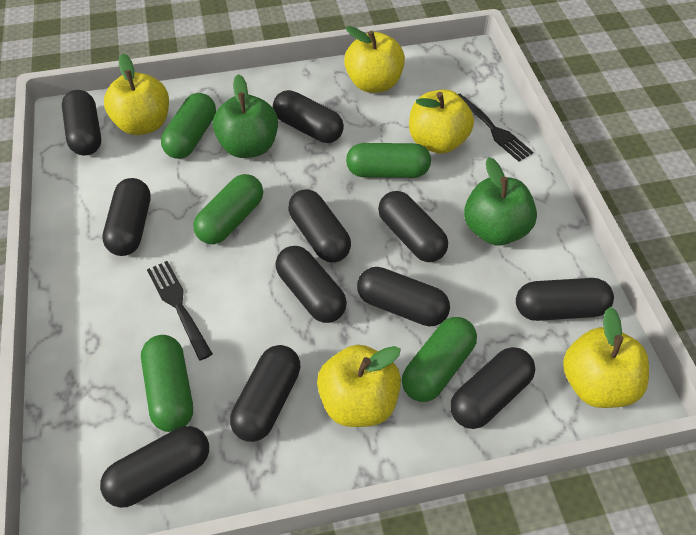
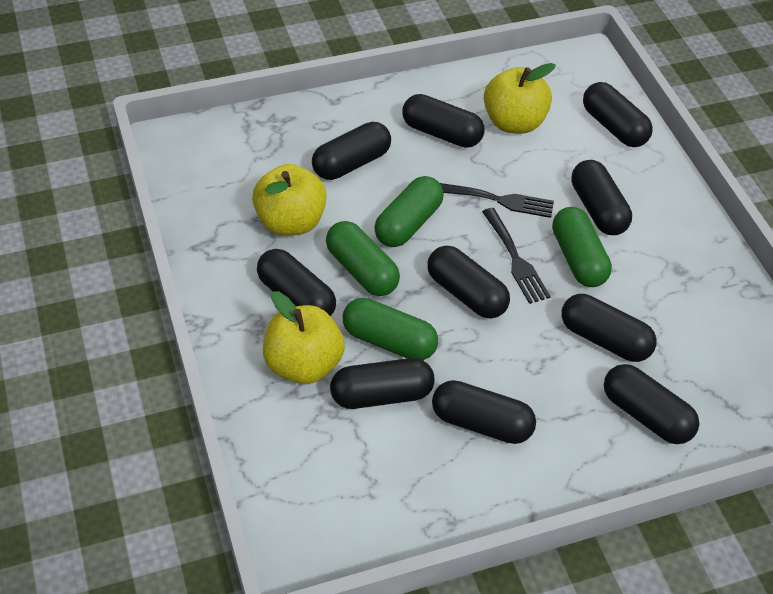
black capsule: [62,90,101,156] [100,426,209,508] [102,178,151,256] [230,345,300,442] [273,90,344,143] [276,246,347,323] [288,189,351,262] [357,267,450,326] [378,191,448,262] [450,347,535,429] [516,278,614,321] = 11 -> [257,249,336,316] [312,122,391,180] [330,358,435,409] [402,94,485,148] [427,246,510,319] [432,380,536,444] [561,294,656,362] [571,160,632,235] [583,82,653,147] [604,364,699,444] = 10
green apple: [213,74,278,158] [464,157,537,245] = 2 -> none = 0
green capsule: [141,335,193,432] [161,93,216,159] [193,174,263,244] [346,143,431,178] [402,317,477,402] = 5 -> [326,221,400,296] [343,298,438,360] [374,176,444,247] [552,207,612,287] = 4
yellow apple: [104,53,169,135] [317,345,401,427] [344,26,405,93] [409,90,474,154] [563,307,649,408] = 5 -> [252,164,327,236] [263,291,345,384] [484,63,556,134] = 3

